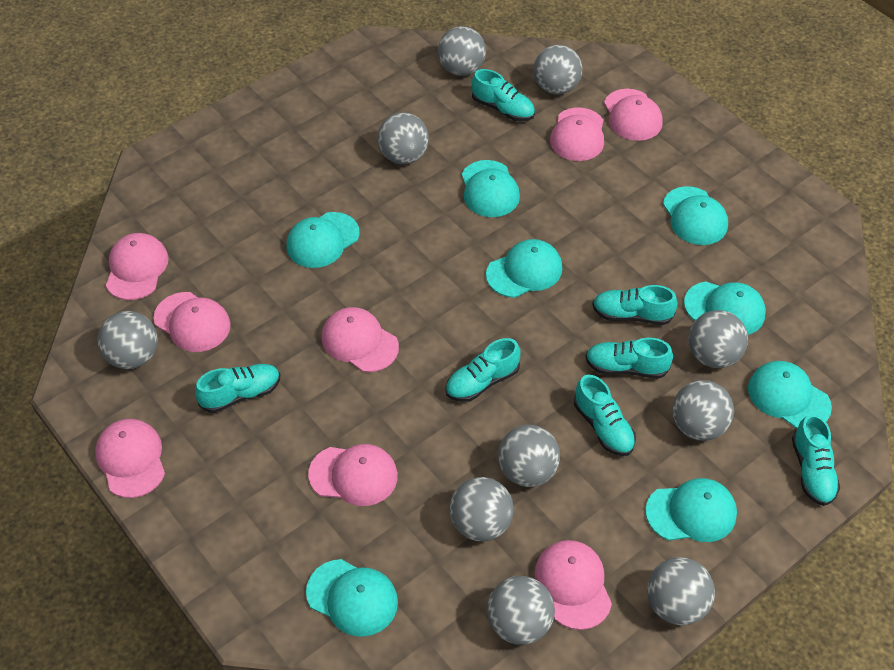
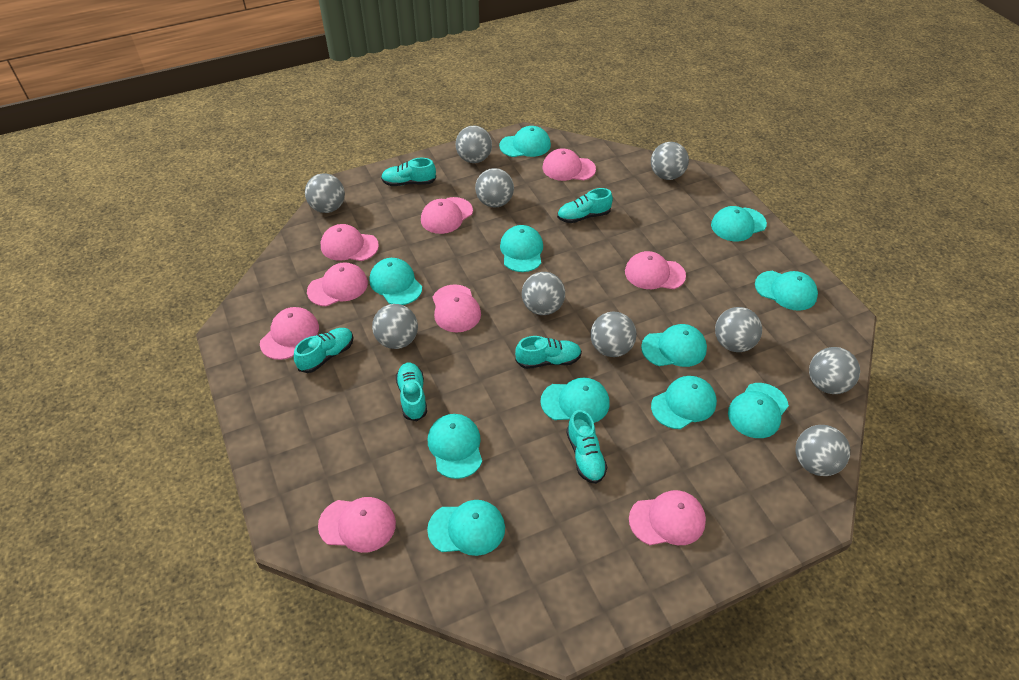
pink cap: [95,419,165,498] [106,233,169,300] [154,292,231,352] [308,444,398,506] [321,307,399,372] [534,540,612,630] [550,108,604,161] [604,89,663,141] = 8 -> [260,307,319,360] [307,262,368,306] [318,497,396,553] [321,224,379,261] [421,197,473,234] [433,284,481,332] [543,148,596,181] [625,251,686,289] [629,490,706,545] = 9
turquoise cap: [287,212,360,268] [306,559,398,637] [462,160,520,217] [486,239,562,298] [645,478,737,542] [663,186,728,245] [684,282,766,335] [748,361,832,429] = 8 -> [370,258,422,305] [427,500,505,556] [428,414,482,479] [499,126,551,157] [500,225,543,272] [540,378,610,423] [641,324,707,367] [651,376,717,429] [711,206,767,241] [728,383,789,438] [755,271,818,311] = 11
turquoise shoe: [195,364,280,413] [445,338,520,402] [472,69,535,121] [574,375,636,456] [585,338,673,379] [592,285,678,325] [792,414,840,506] = 7 -> [294,328,353,373] [381,158,436,186] [396,363,427,421] [515,336,582,369] [557,188,613,223] [566,410,607,484] = 6

